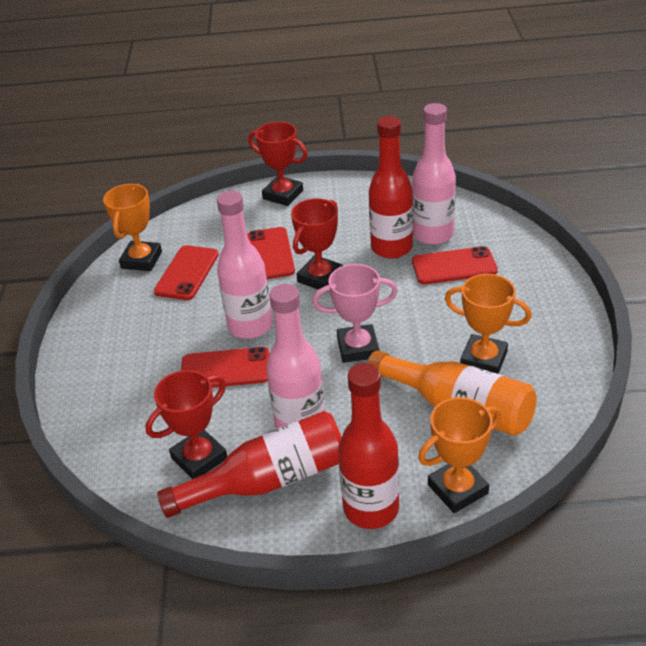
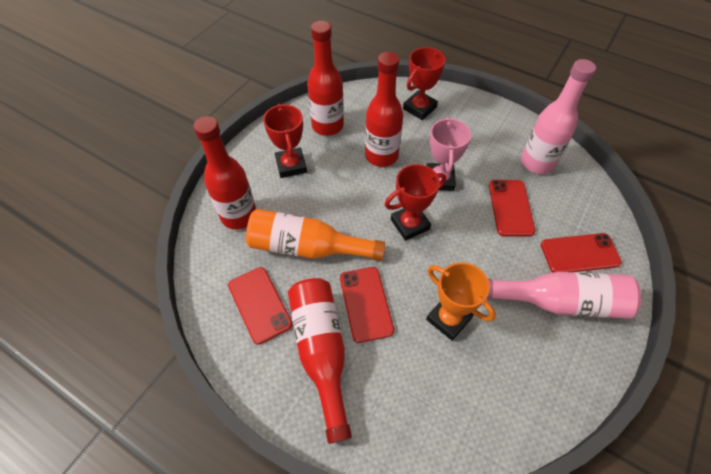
orange trophy: [103,184,162,271] [418,397,501,513] [445,274,532,374] = 3 -> [426,262,496,341] = 1
pink bottle: [217,191,273,339] [266,284,325,429] [412,103,456,245] = 3 -> [486,272,641,319] [521,59,596,174] = 2
red bottle: [157,411,342,518] [338,363,399,529] [369,116,413,259] = 3 -> [193,116,256,229] [288,278,352,444] [307,21,344,136] [365,52,403,167] = 4

